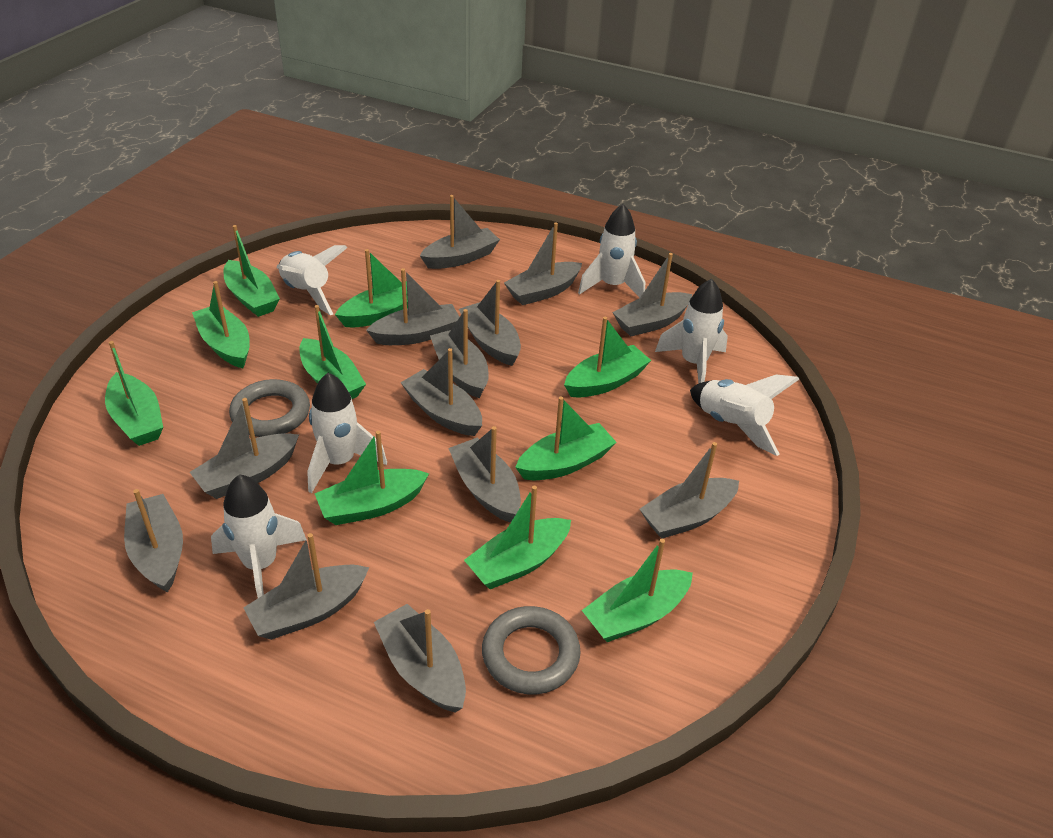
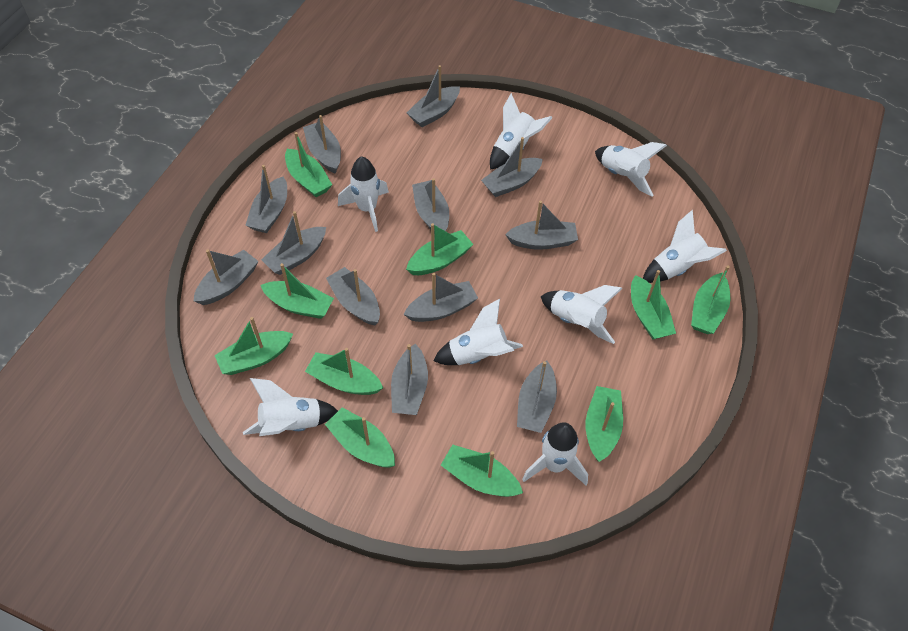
grey boat: [124,489,183,592] [190,398,299,499] [243,533,369,640] [366,268,459,345] [374,604,466,713] [400,348,482,436] [420,195,500,269] [430,309,489,398] [448,426,521,523] [459,280,521,366] [504,222,582,305] [612,253,692,336] [639,442,739,539] = 13 -> [194,249,259,305] [245,165,287,233] [261,211,326,275] [303,115,341,174] [326,267,380,325] [391,344,428,415] [404,273,478,322] [407,65,460,127] [412,178,449,231] [481,137,543,197] [505,201,578,250] [517,360,557,433] = 12
grey ring: [229,379,310,437] [482,606,581,694] = 2 -> none = 0
white rocket: [211,474,307,598] [277,245,347,315] [307,373,387,493] [578,204,645,298] [655,278,728,384] [690,374,799,456] = 6 -> [243,378,338,436] [338,156,389,232] [433,299,523,365] [490,93,553,170] [522,422,588,485] [541,285,623,344] [595,142,667,197] [643,210,727,283] = 8

